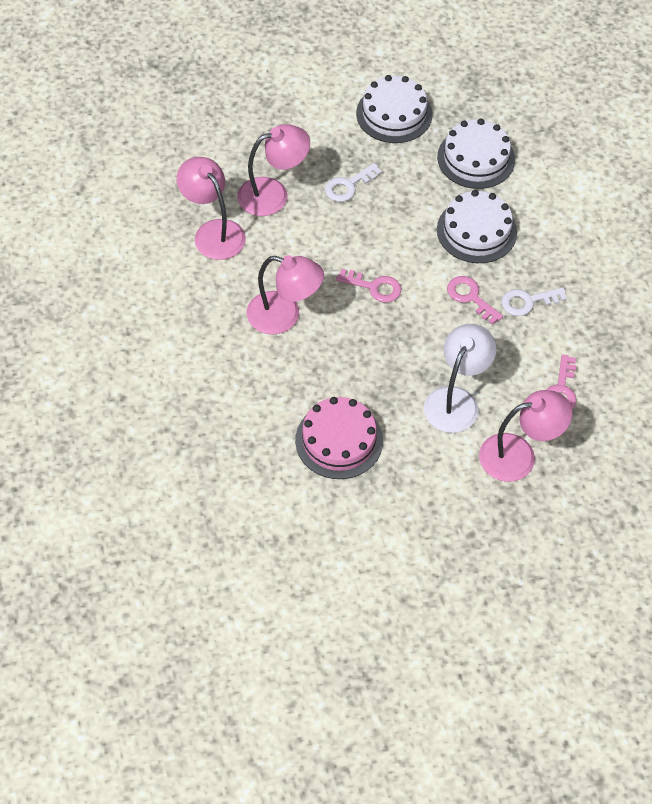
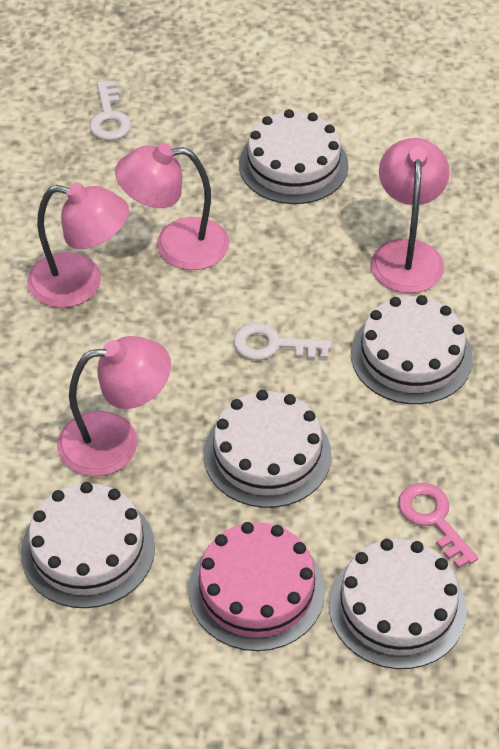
pink key: [336,269,402,303] [447,276,503,325] [546,354,577,409] = 3 -> [398,483,478,569] = 1
white cake: [356,75,432,143] [437,119,515,189] [437,190,517,263] = 3 -> [21,482,155,608] [204,390,331,508] [239,109,349,204] [329,539,467,669] [351,295,473,404] = 5
white lamp: [424,324,496,433] = 1 -> none = 0

